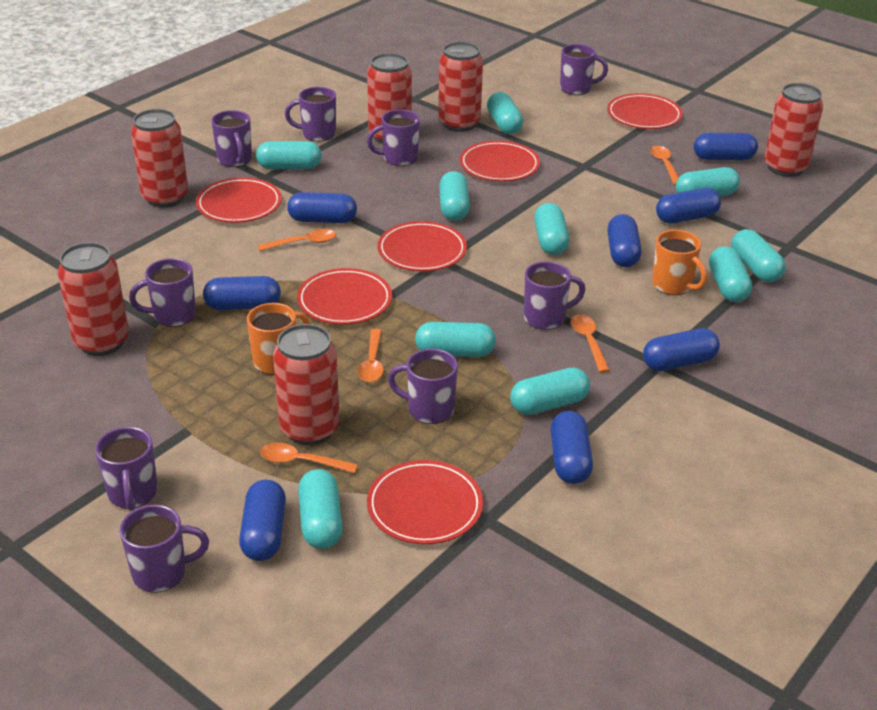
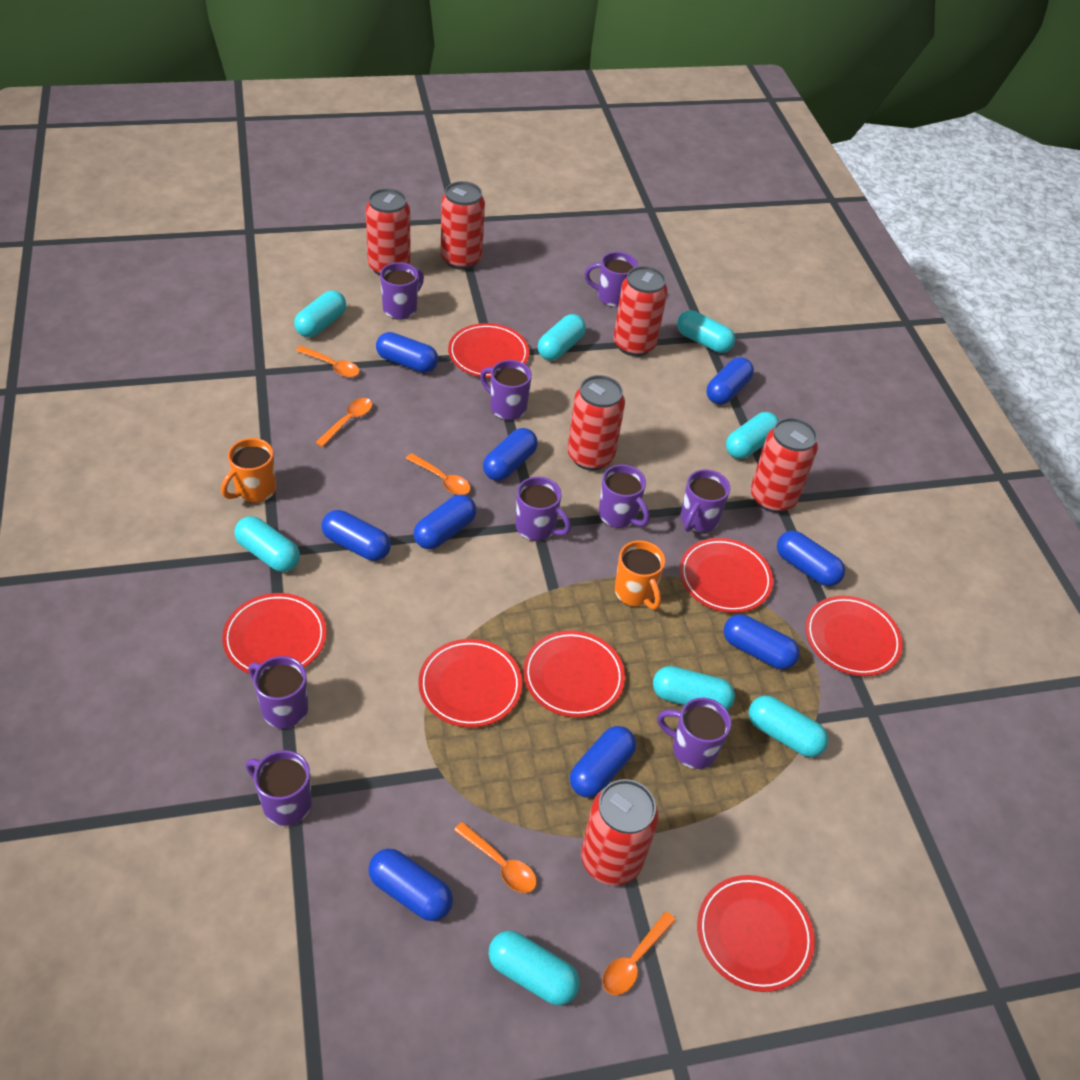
blue capsule: [203,276,281,310] [239,480,286,561] [287,192,357,223] [550,411,593,484] [607,214,642,267] [643,328,720,371] [656,188,721,223] [694,133,758,160] = 8 -> [321,510,391,561] [368,849,453,921] [376,332,438,373] [414,495,476,549] [483,428,538,481] [570,726,636,798] [707,357,754,405] [724,614,800,669] [777,531,845,586] = 9
red plate: [196,177,282,223] [297,268,392,325] [367,460,483,544] [377,221,467,272] [460,141,540,181] [607,93,683,129] = 6 -> [222,593,327,674] [418,639,522,727] [448,323,529,378] [523,631,625,718] [679,538,773,613] [697,875,815,992] [805,596,903,676] = 7
turquoise capsule: [256,141,322,169] [298,469,343,549] [415,322,496,357] [439,171,470,221] [487,92,523,134] [510,367,590,415] [534,203,569,255] [676,167,740,196] [709,246,752,302] [731,229,786,282] = 10 -> [234,516,300,572] [294,291,346,337] [489,931,580,1005] [538,314,586,360] [653,666,735,710] [677,310,735,353] [726,412,779,459] [749,695,828,757] = 8

